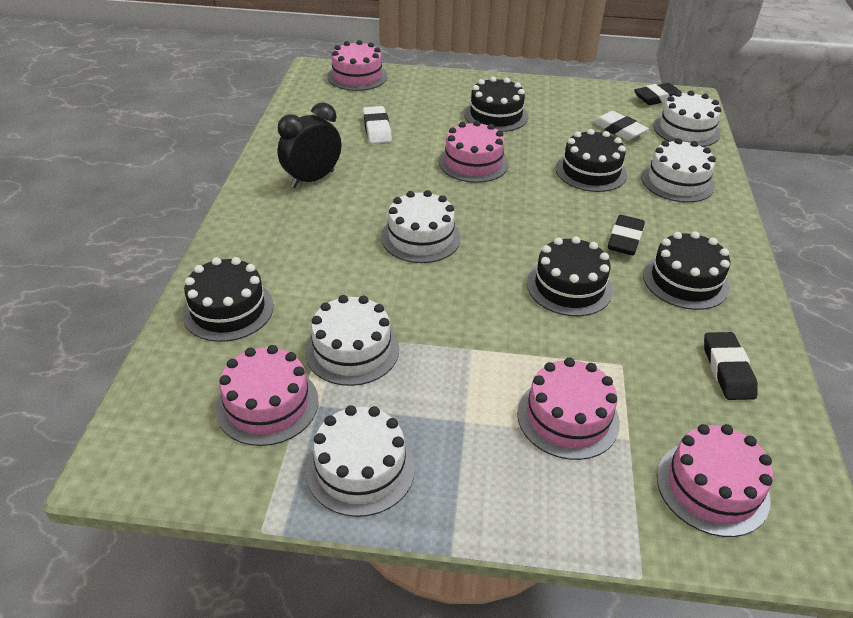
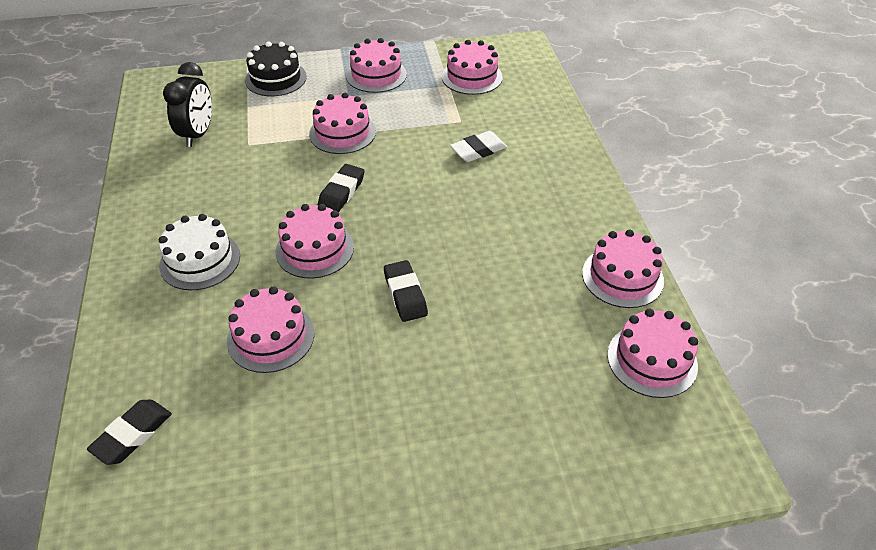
black cake: [182,257,274,342] [464,77,528,132] [527,236,613,316] [556,129,627,192] [643,231,730,310] = 5 -> [245,41,307,96] = 1
pink cake: [216,345,318,446] [327,40,387,91] [439,121,509,183] [517,358,620,460] [657,424,773,537] = 5 -> [227,286,314,373] [276,204,354,279] [309,93,376,154] [346,38,407,93] [442,40,503,95] [582,230,664,308] [607,308,698,398] = 7
white cake: [305,295,399,386] [306,405,415,517] [381,190,461,263] [641,138,716,203] [654,91,721,147] = 5 -> [159,214,240,290] = 1
white eraser: [363,106,392,144] [593,111,649,140] = 2 -> [450,131,507,162] = 1

